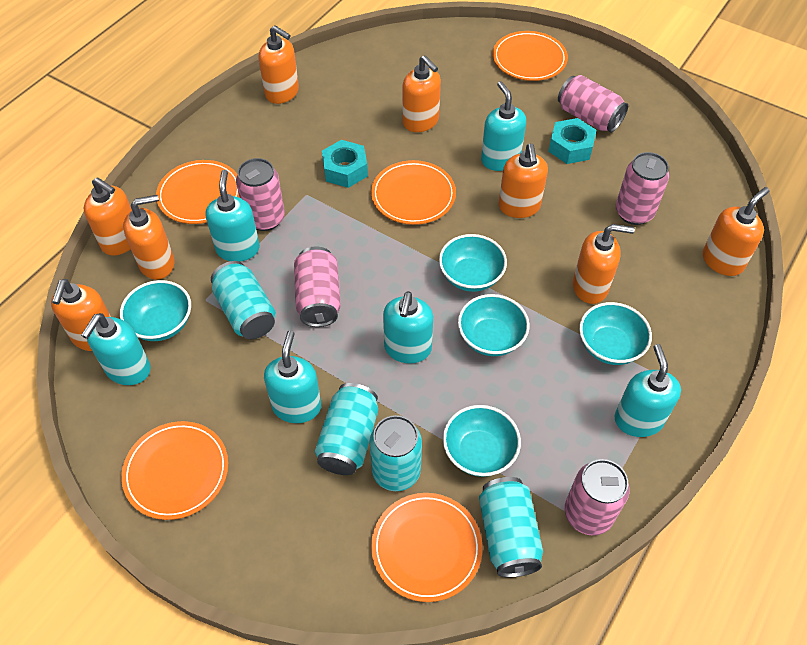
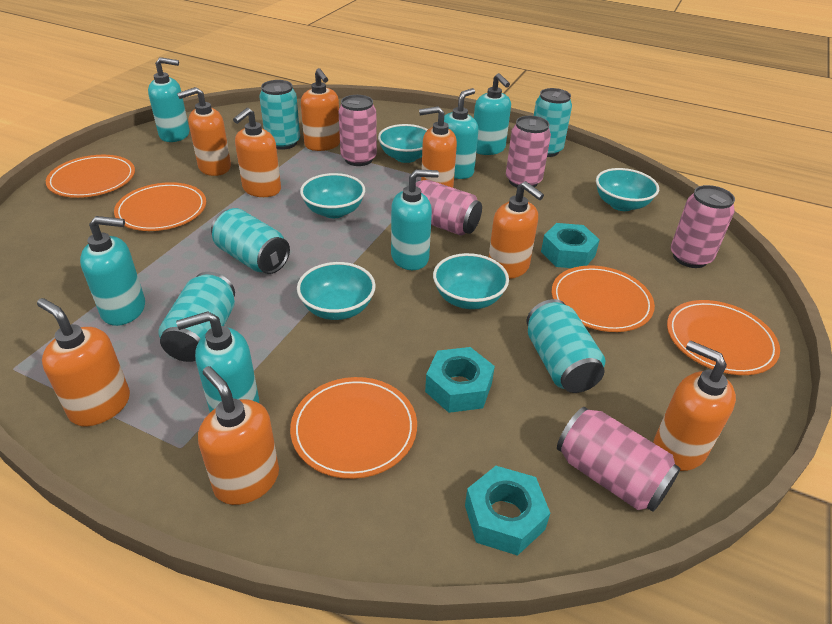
turquoise can: [211,261,276,339] [315,383,378,475] [370,415,422,491] [479,477,543,578] = 4 -> [158,272,235,362] [211,208,290,274] [259,80,300,150] [526,299,605,393] [534,88,572,157] = 5
turquoise nut: [322,140,368,188] [548,118,597,164] = 2 -> [425,347,495,413] [465,466,550,556] [541,223,600,268] = 3

